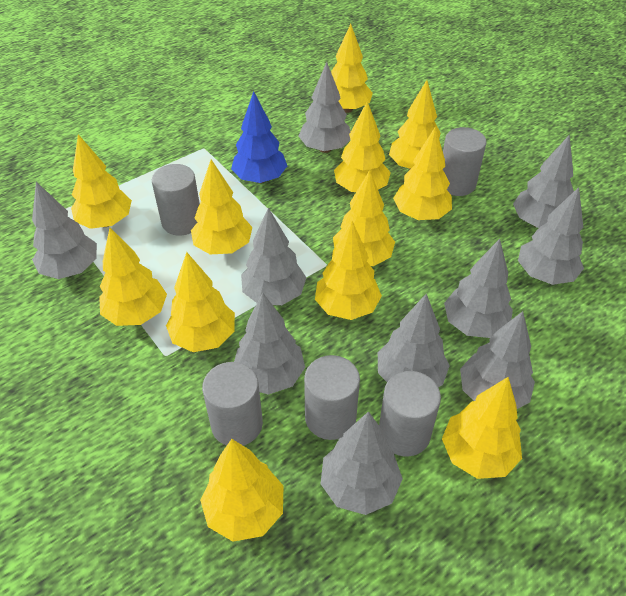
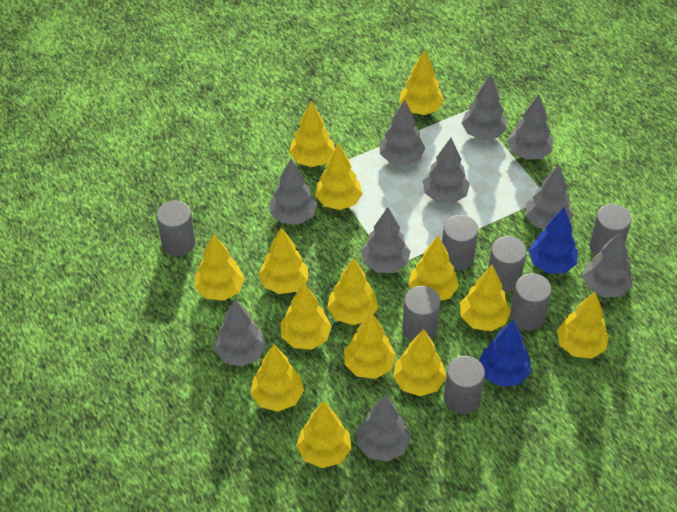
blue tree: [231,91,287,183] = 1 -> [479,320,531,387] [529,208,578,273] = 2
grey cylinder: [152,164,200,236] [202,362,263,446] [304,355,360,440] [379,371,441,456] [443,127,486,196] = 5 -> [157,200,195,256] [402,286,441,341] [442,215,478,271] [444,356,485,414] [488,236,526,293] [510,273,552,330] [590,204,632,255] = 7
yellow tree: [71,134,132,229] [99,228,167,326] [166,252,235,352] [191,159,253,254] [200,439,283,542] [315,221,382,320] [331,24,373,113] [333,170,395,266] [334,101,391,192] [389,80,440,170] [393,127,452,220] [442,377,522,479] = 12 -> [195,234,245,301] [251,345,304,412] [259,227,308,294] [280,283,332,350] [289,101,335,167] [296,401,351,468] [315,143,363,210] [327,258,378,325] [344,312,396,379] [393,329,446,396] [399,50,444,115] [408,236,459,301] [460,265,511,331] [557,292,609,359] = 14

